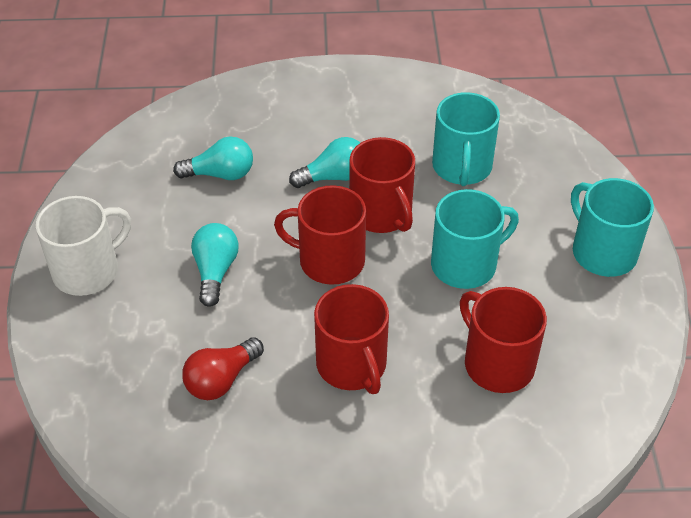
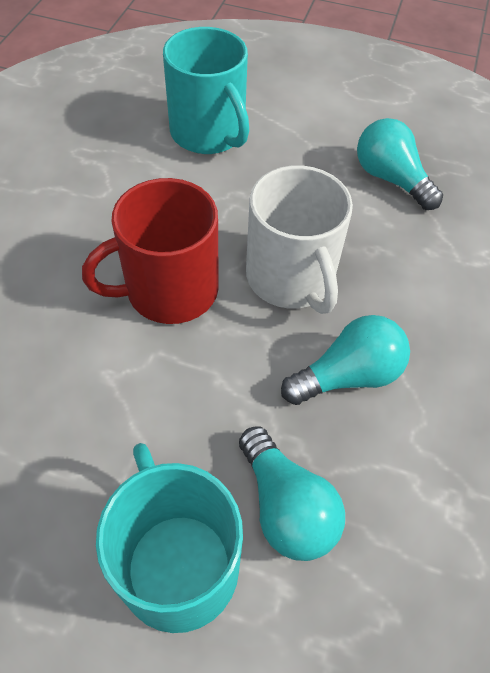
red light bulb: [182,337,264,400] = 1 -> none = 0
red mug: [274,185,366,285] [314,284,389,394] [349,137,415,233] [460,287,547,393] = 4 -> [82,178,219,324] = 1
turquoise mug: [431,189,519,289] [432,92,500,186] [571,178,654,277] = 3 -> [96,443,243,633] [163,27,249,154] = 2

